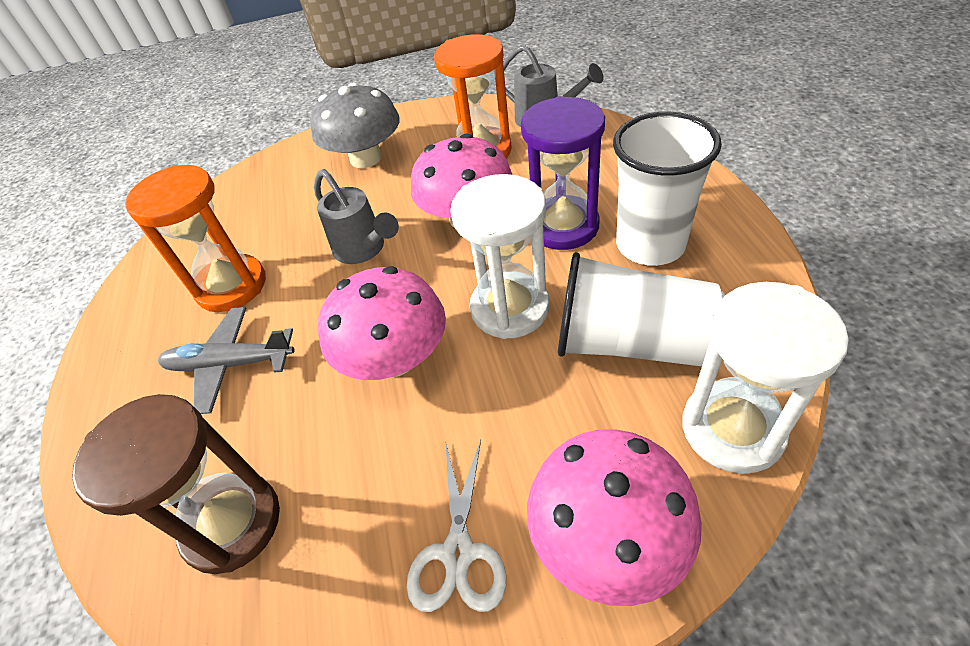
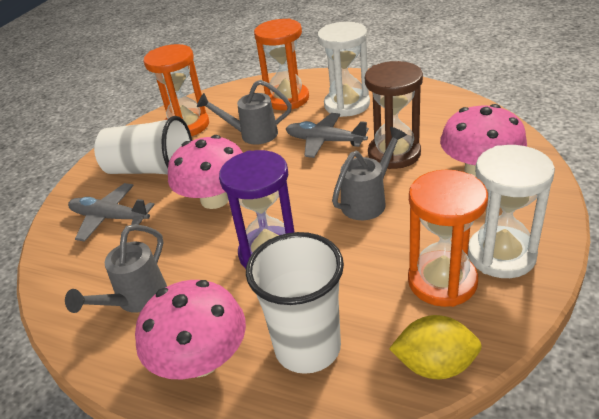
grey mushroom: [310,83,400,168] = 1 -> none = 0
grey plane: [158,307,295,414] = 1 -> [68,183,155,242] [286,113,369,158] = 2
grey watering can: [314,169,399,264] [503,44,604,127] = 2 -> [65,224,167,313] [197,80,292,145] [332,127,407,220] = 3
orange hourglass: [125,165,266,312] [434,34,512,159] = 2 -> [144,44,209,136] [254,19,309,110] [408,169,488,307] = 3
white scissors: [407,440,506,612] = 1 -> none = 0
yellow lemon: none = 0 -> [389,315,482,379] = 1

